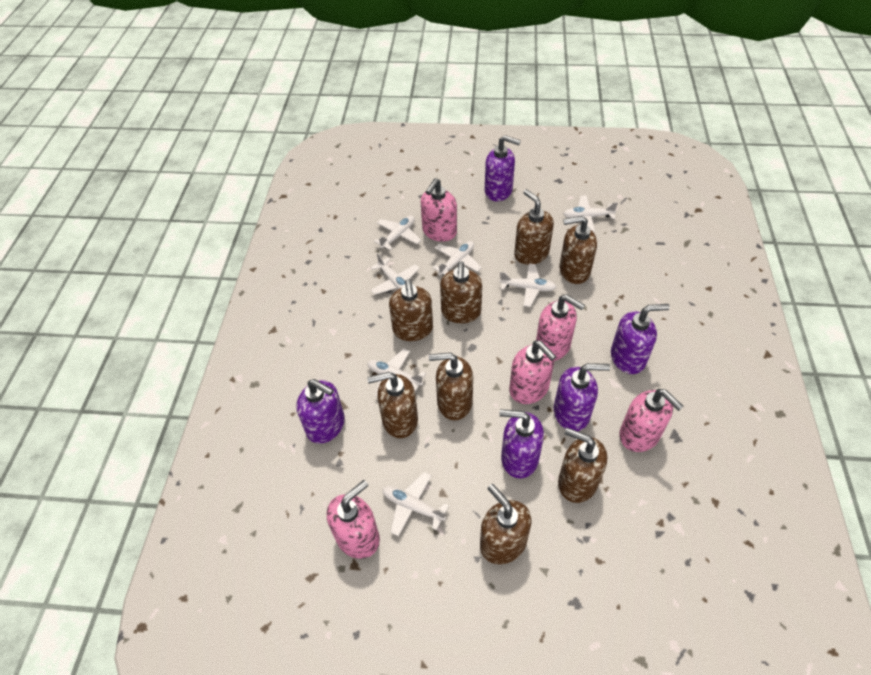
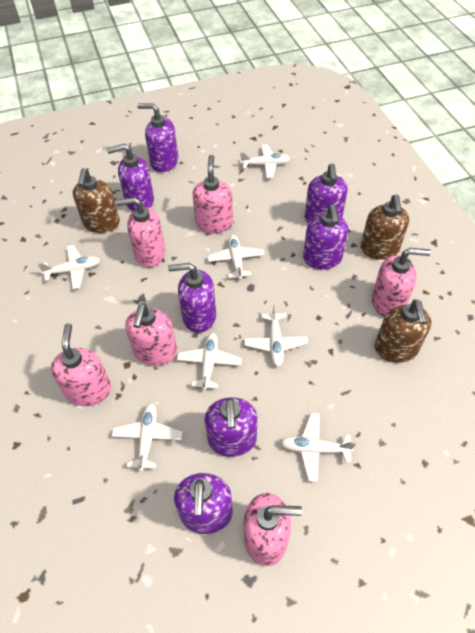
brown soap dispenser: [367,372,418,438] [389,279,433,341] [429,353,473,420] [440,261,482,323] [480,484,532,564] [514,189,554,265] [558,428,607,503] [559,216,597,284] = 8 -> [73,168,120,233] [361,194,409,260] [375,299,432,363] = 3
pink soap dispenser: [327,480,380,559] [421,178,457,242] [509,341,556,404] [536,295,585,361] [619,389,683,452] = 5 -> [51,323,111,406] [116,197,165,267] [125,303,177,366] [192,155,233,234] [244,493,302,566] [372,248,431,317] = 6
purple soap dispenser: [296,379,345,444] [485,135,521,201] [500,409,544,478] [554,363,610,431] [611,304,670,374] = 5 -> [107,144,154,211] [137,103,178,172] [168,263,216,333] [174,473,233,534] [204,397,257,457] [303,204,348,269] [305,163,348,223] = 7

